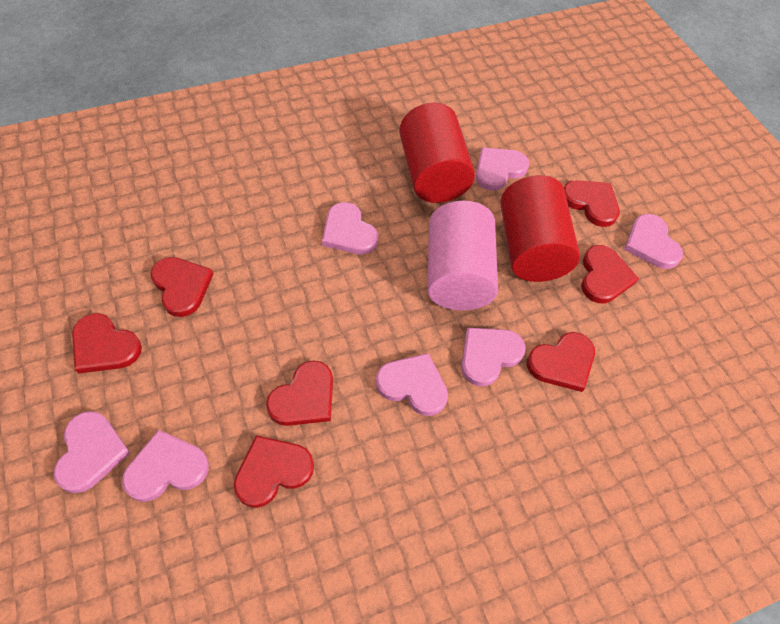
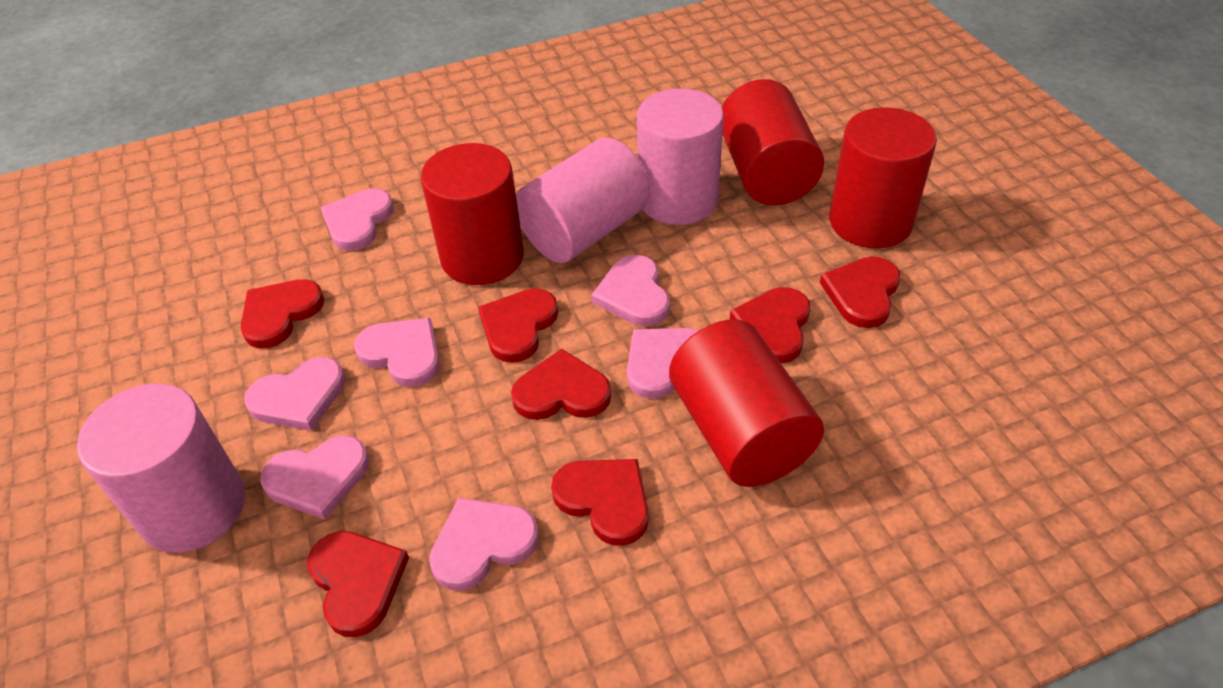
pink cylinder: [427,201,498,311] = 1 -> [77,384,245,553] [516,138,650,263] [637,88,724,225] = 3
red cylinder: [399,103,475,203] [500,175,580,282] = 2 -> [420,143,524,285] [669,319,824,487] [722,79,824,205] [829,107,937,248] = 4

